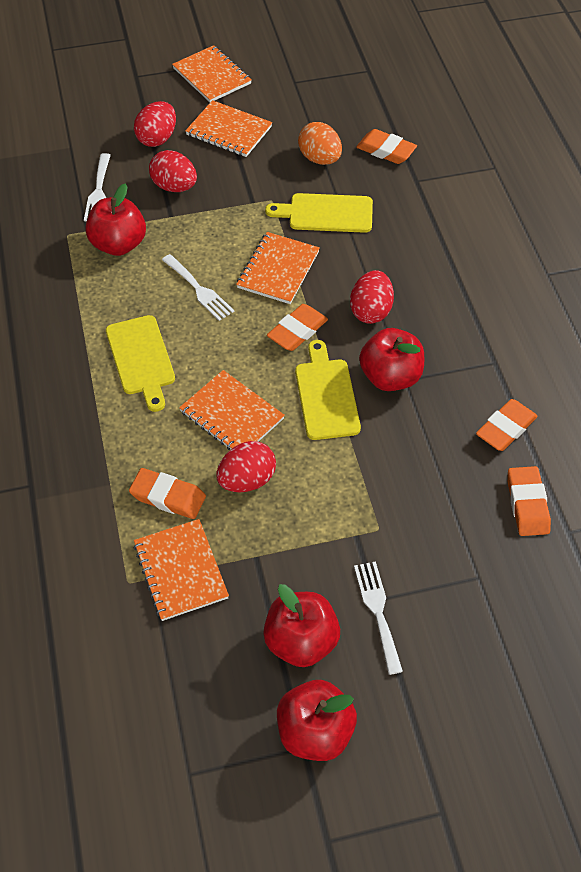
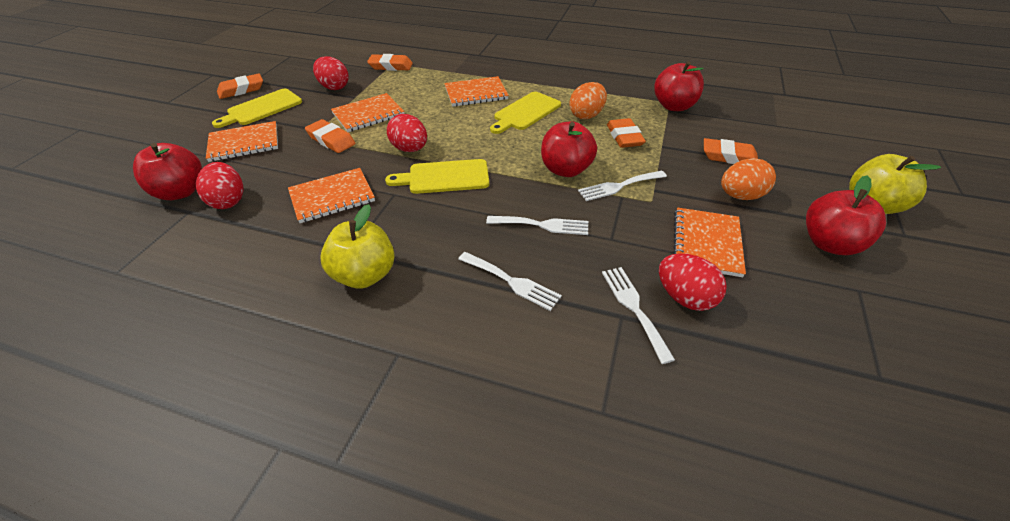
orange egg: [298,122,342,165] = 1 -> [569,82,607,119] [721,158,776,200] = 2
white fork: [84,153,111,221] [162,254,234,321] [354,561,403,675] = 3 -> [458,252,562,311] [486,216,588,235] [578,171,667,201] [602,267,675,364] = 4
yellow apple: none = 0 -> [320,204,395,288] [849,154,941,214] = 2

